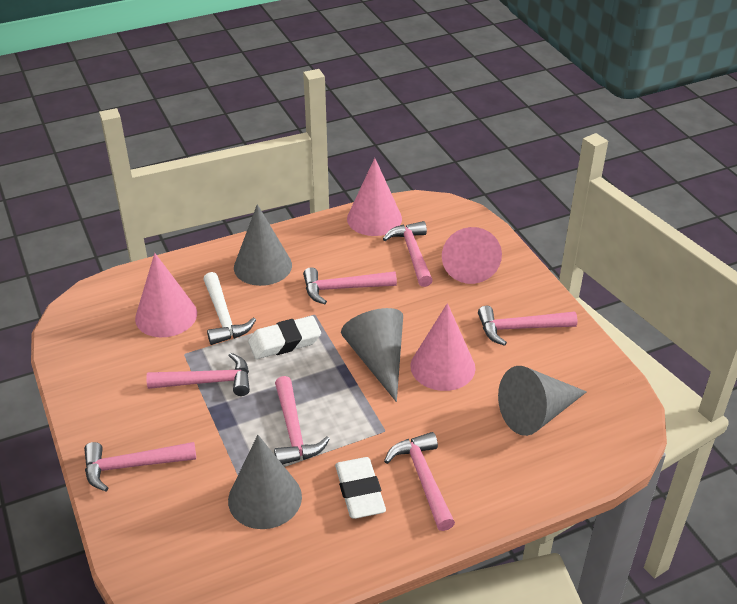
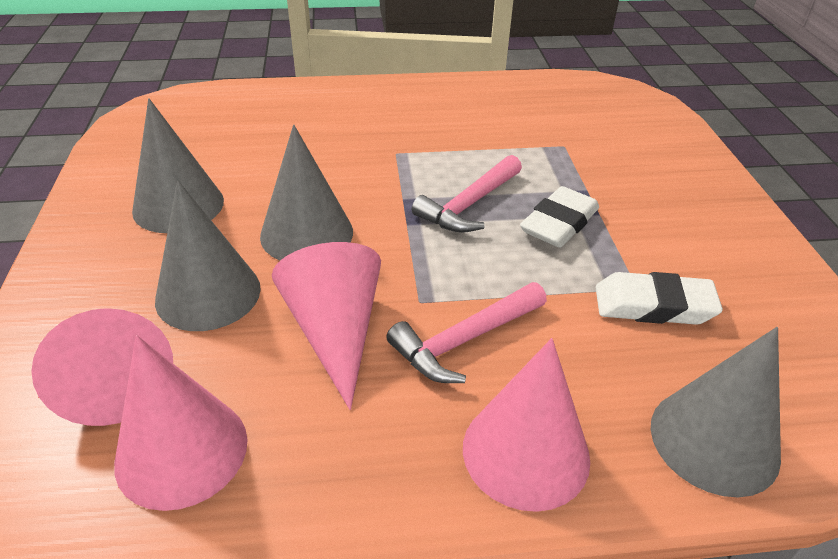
pink hammer: [84,442,196,492] [146,353,250,396] [274,376,330,464] [303,267,397,304] [383,221,433,287] [384,432,455,531] [478,306,578,346] = 7 -> [386,282,547,383] [412,155,522,233] = 2
white hammer: [203,272,256,345] = 1 -> none = 0

